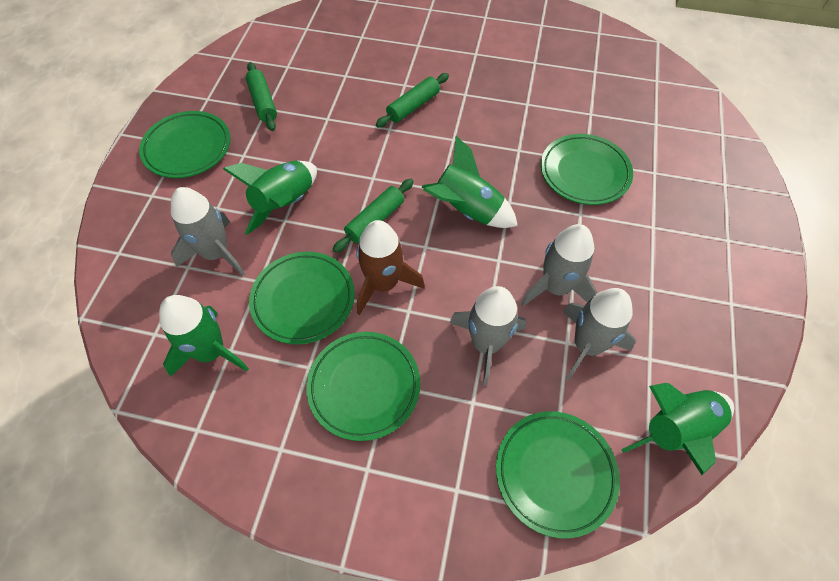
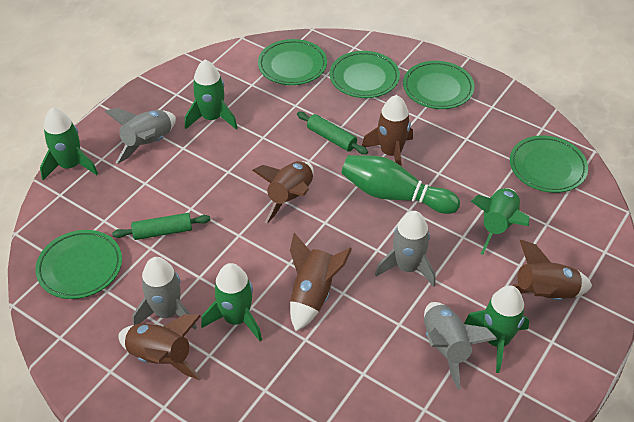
brown rocket: [356,220,425,315] = 1 -> [118,314,201,380] [252,161,314,223] [290,233,352,331] [362,95,413,166] [512,240,592,300] = 5
green bowling pin: none = 0 -> [341,155,460,214] = 1
green rocket: [159,295,249,377] [223,161,317,235] [421,136,518,228] [621,383,734,475] = 4 -> [40,107,98,180] [185,60,237,129] [201,263,262,341] [464,285,529,373] [471,188,529,255] = 5
green rolling pin: [246,62,277,131] [333,179,414,253] [376,73,449,127] = 3 -> [112,213,211,240] [297,112,368,155] = 2

